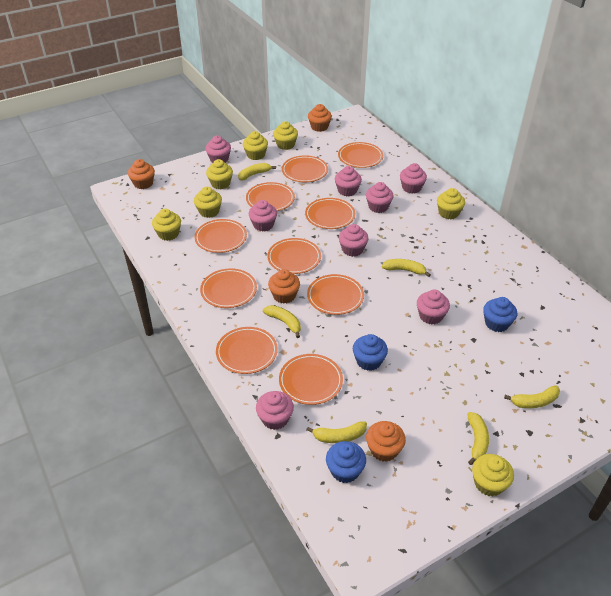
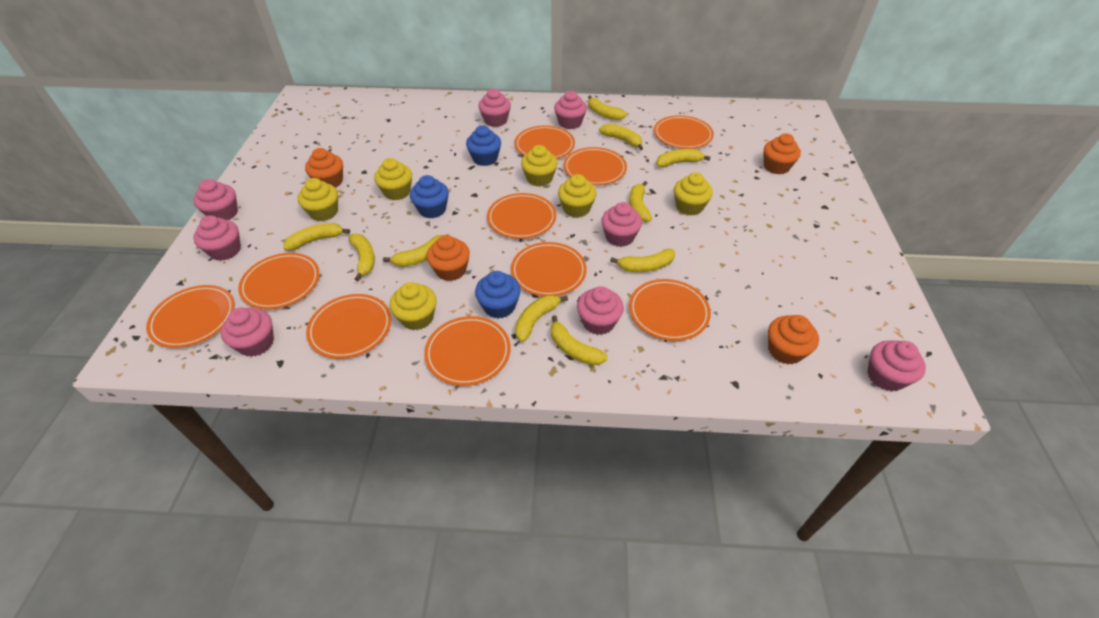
yellow banana: [238,163,276,180] [263,305,301,338] [306,421,367,443] [382,259,431,277] [467,412,489,465] [504,386,560,408] = 6 -> [284,223,350,251] [348,234,375,281] [383,235,443,267] [515,295,568,342] [551,315,608,365] [588,95,627,120] [599,124,643,150] [610,249,675,272] [629,181,652,222] [656,149,710,168] = 10
yellow cupcake: [152,209,181,241] [194,187,222,218] [206,159,233,189] [243,131,268,160] [273,121,298,150] [437,188,465,219] [472,454,514,497] = 7 -> [298,178,338,221] [374,158,412,200] [390,282,437,330] [521,145,558,187] [558,174,597,218] [674,172,713,216] = 6

